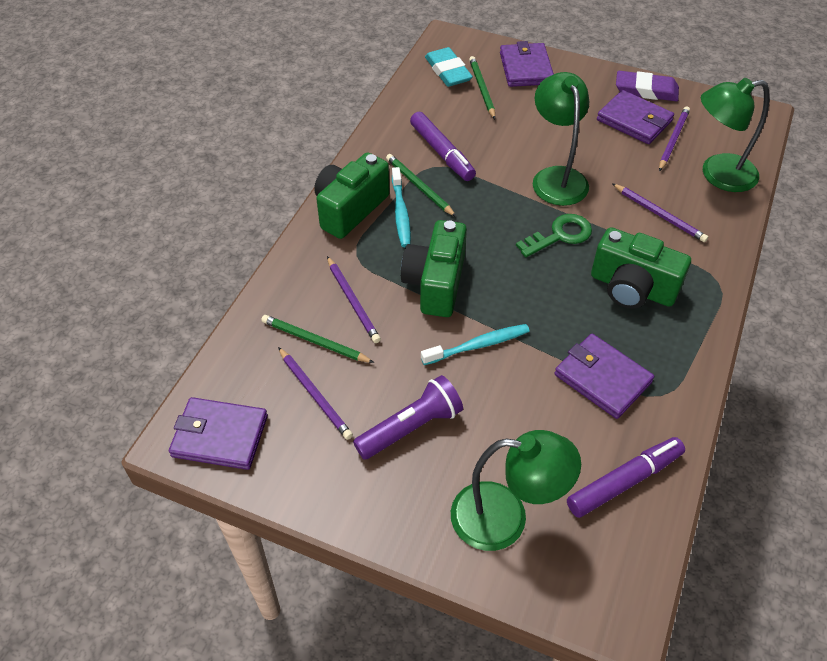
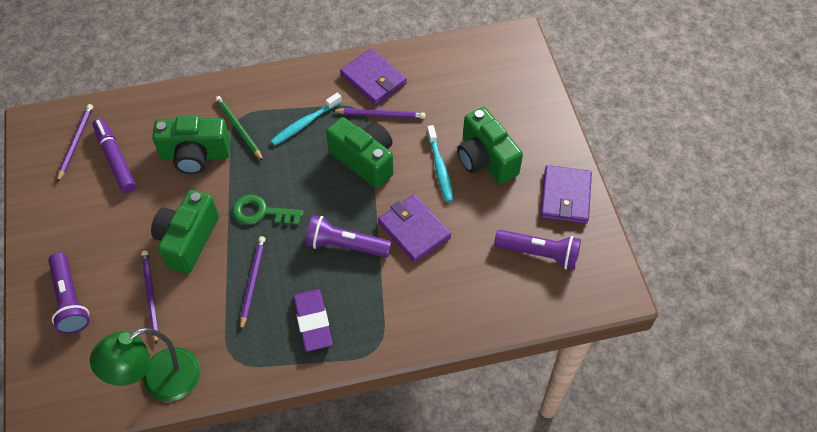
green camera: [314,153,390,239] [401,220,467,317] [591,227,691,309] = 3 -> [151,190,219,274] [152,116,231,174] [326,117,393,188] [457,107,523,184] = 4
green lamp: [451,430,581,551] [533,72,589,206] [701,78,769,192] = 3 -> [90,328,201,401] = 1
green pencil: [261,315,374,363] [386,154,456,217] [469,56,495,119] = 3 -> [215,96,263,161] = 1
purple flashlight: [353,375,463,460] = 1 -> [48,252,90,334] [306,215,392,258] [494,230,581,270] = 3
purple marker: [410,112,476,181] [567,437,685,518] = 2 -> [92,118,136,193] = 1
purple wallet: [169,397,268,470] [500,41,554,87] [555,334,654,419] [597,90,674,144] = 4 -> [340,49,407,105] [378,194,451,263] [540,165,592,224] = 3
turquoise eraser: [425,47,473,87] = 1 -> none = 0

